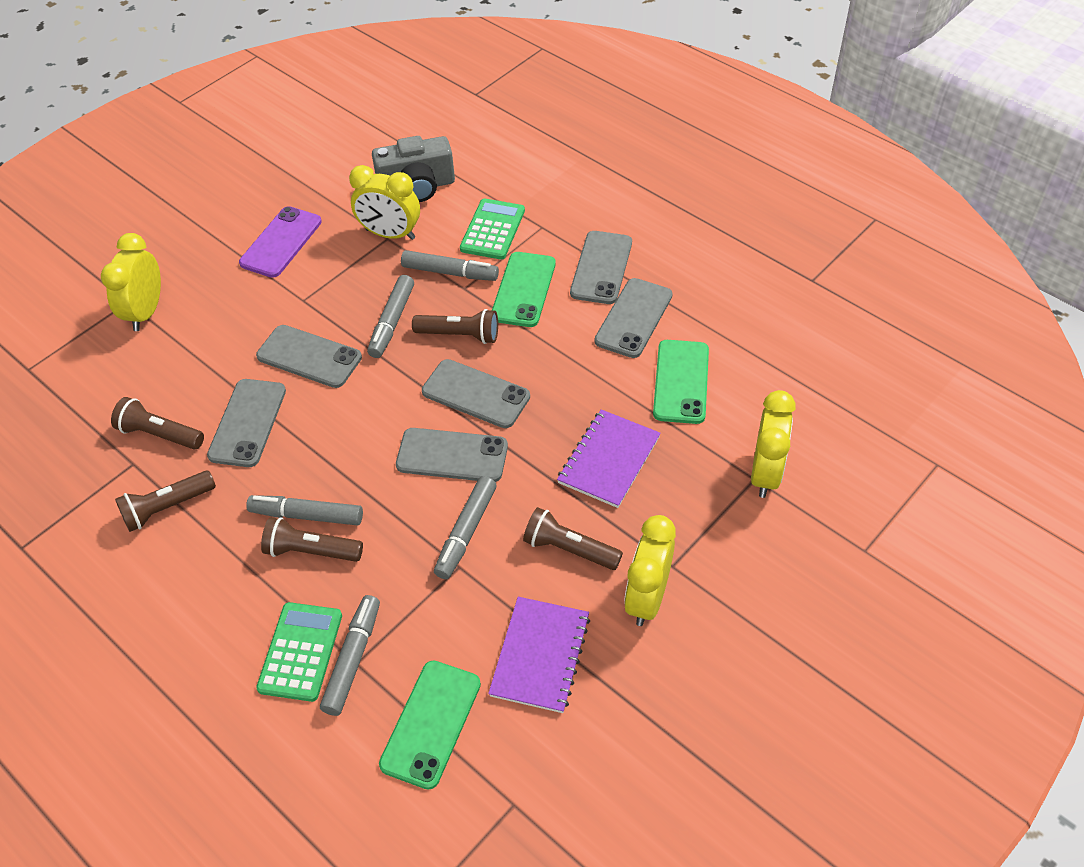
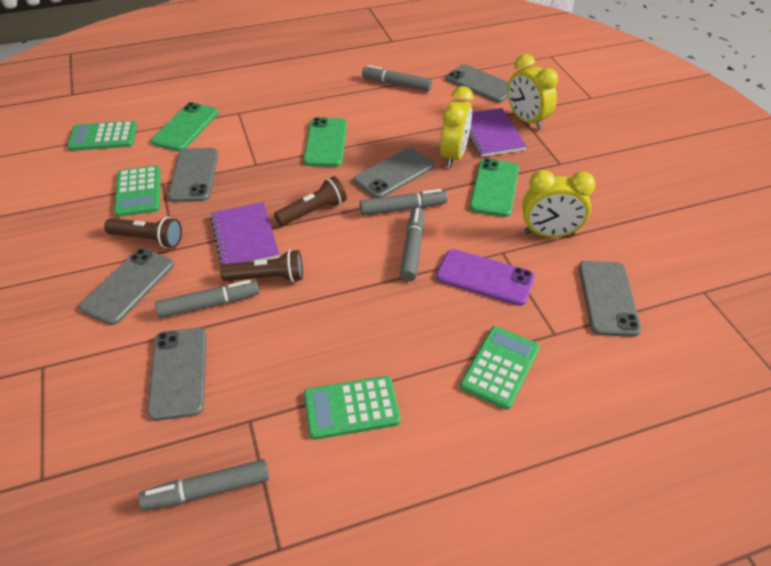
brown flashlight: [111,397,204,450] [115,471,216,532] [261,517,363,562] [412,309,498,344] [523,507,623,570] = 5 -> [104,217,182,248] [220,250,303,282] [274,176,347,226] = 3
green calculator: [256,602,342,702] [460,198,525,260] = 2 -> [67,121,137,151] [114,165,160,217] [304,376,401,440] [460,326,540,410] = 4
grey camera: [372,136,455,202] = 1 -> none = 0
yellow clock: [101,233,161,331] [349,165,420,240] [624,515,676,626] [751,390,796,498] = 4 -> [440,86,474,168] [507,54,558,130] [522,170,596,237] = 3

